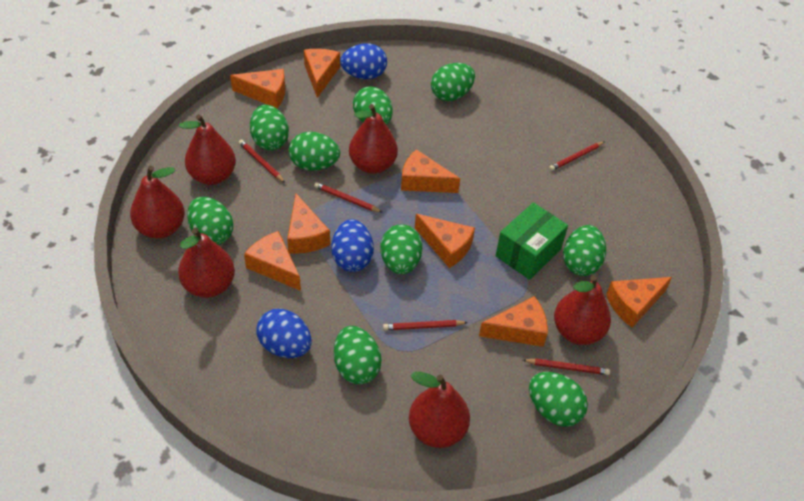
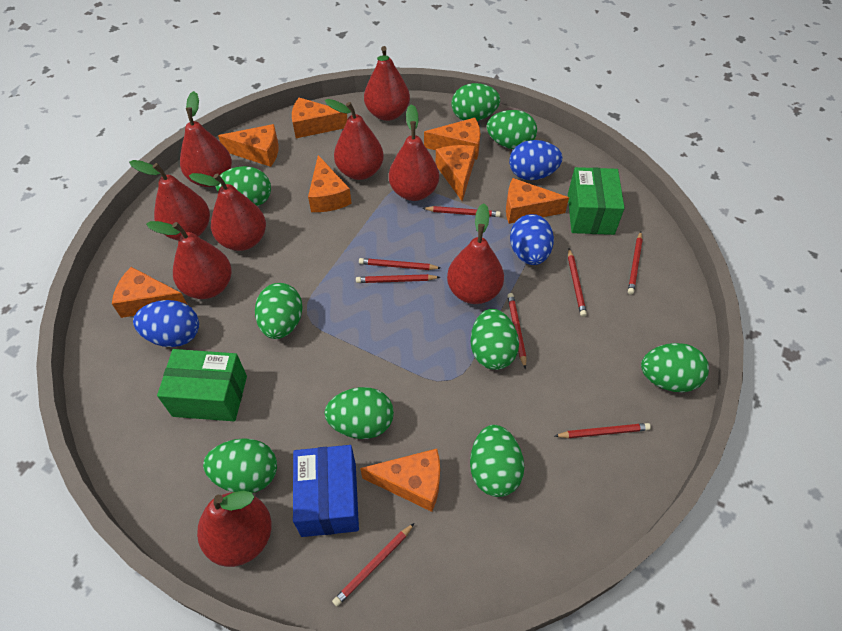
blue box: none = 0 -> [293,445,359,537] = 1
green box: [495,202,568,280] = 1 -> [157,349,247,421] [568,167,625,235] = 2
red pear: [130,166,185,239] [178,228,235,298] [179,114,236,185] [349,104,398,174] [409,372,470,448] [554,275,611,345] = 6 -> [129,160,210,240] [146,221,232,299] [180,91,232,187] [189,173,266,251] [197,491,272,567] [325,99,384,180] [364,46,410,121] [389,104,439,201] [447,203,504,304] = 9
red pencil: [238,139,285,183] [314,182,382,212] [383,320,468,330] [523,358,610,375] [549,142,604,171] = 5 -> [332,523,414,607] [356,274,440,283] [359,258,441,270] [423,206,501,217] [507,293,526,369] [555,423,651,438] [568,249,587,317] [628,231,643,295] = 8

